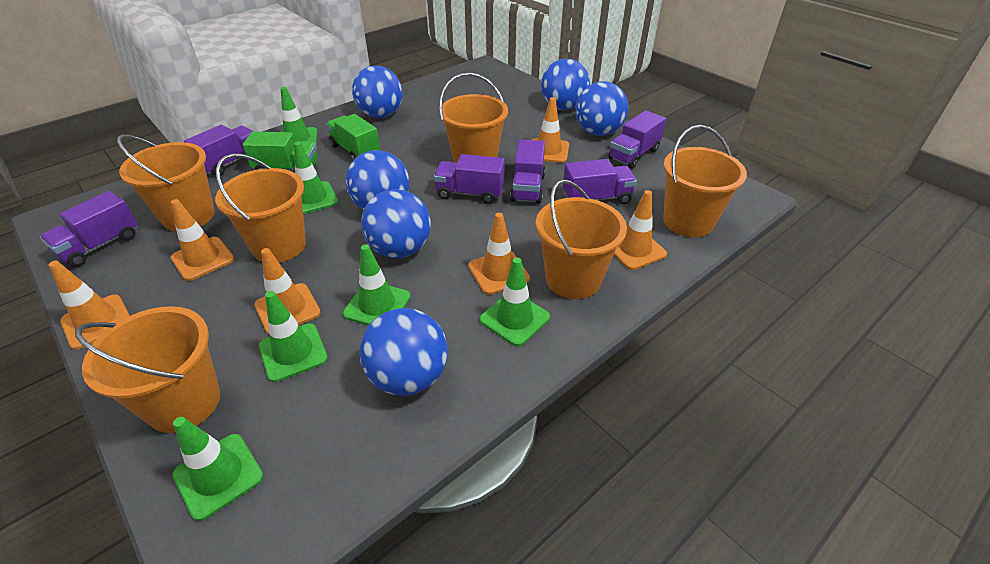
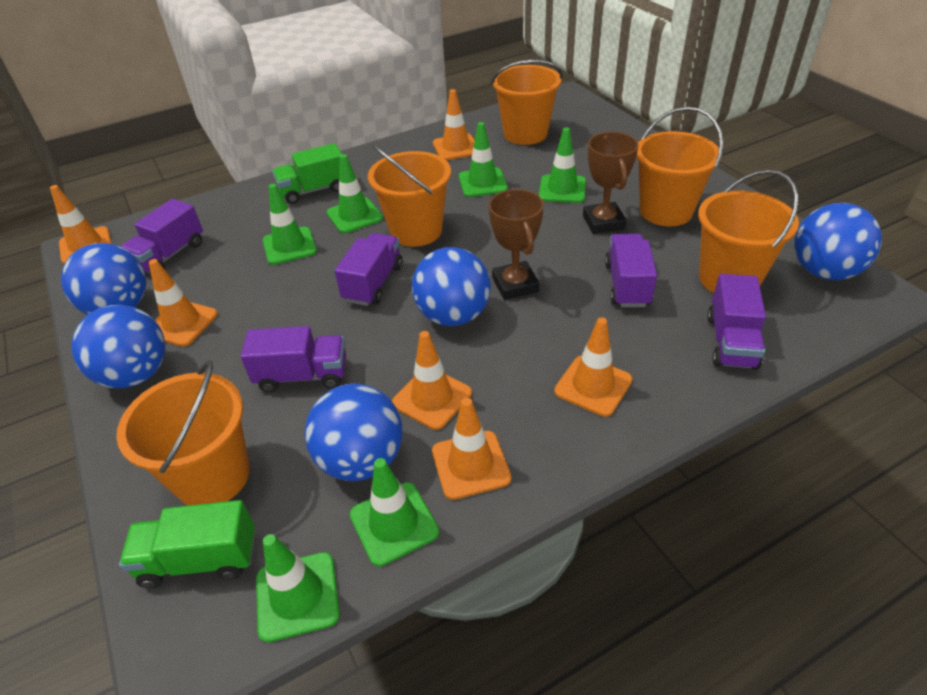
blue ball: [346,150,410,210] [352,66,403,118] [359,308,448,396] [361,189,431,258] [541,59,590,110] [575,81,628,136] = 6 -> [61,243,146,315] [71,305,165,388] [304,384,402,481] [412,247,491,326] [795,203,882,280] = 5
brown trophy: none = 0 -> [488,189,544,300] [583,132,639,234] = 2
orange bucket: [75,306,220,433] [117,135,215,232] [215,154,306,263] [439,73,508,163] [536,179,627,299] [663,125,747,237] = 6 -> [116,360,250,505] [368,144,451,247] [491,60,563,145] [636,107,723,226] [698,170,799,293] = 5
purple truck: [40,191,138,267] [184,125,253,176] [434,154,505,204] [510,139,545,204] [563,159,637,204] [608,110,666,168] = 6 -> [121,199,203,273] [241,326,346,393] [335,233,403,306] [605,234,657,307] [707,274,766,370] = 5

